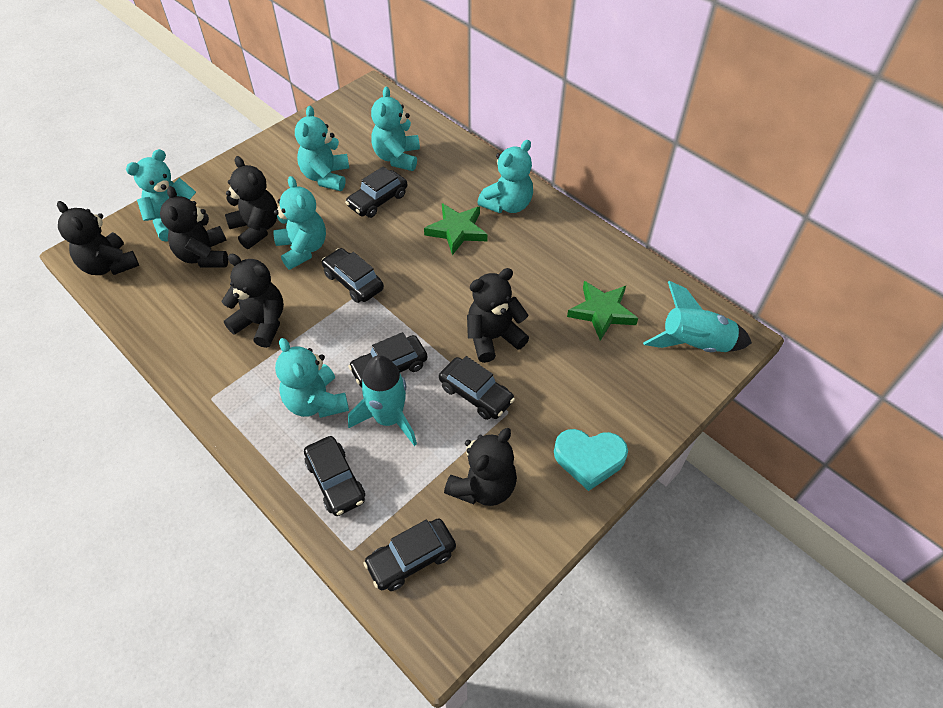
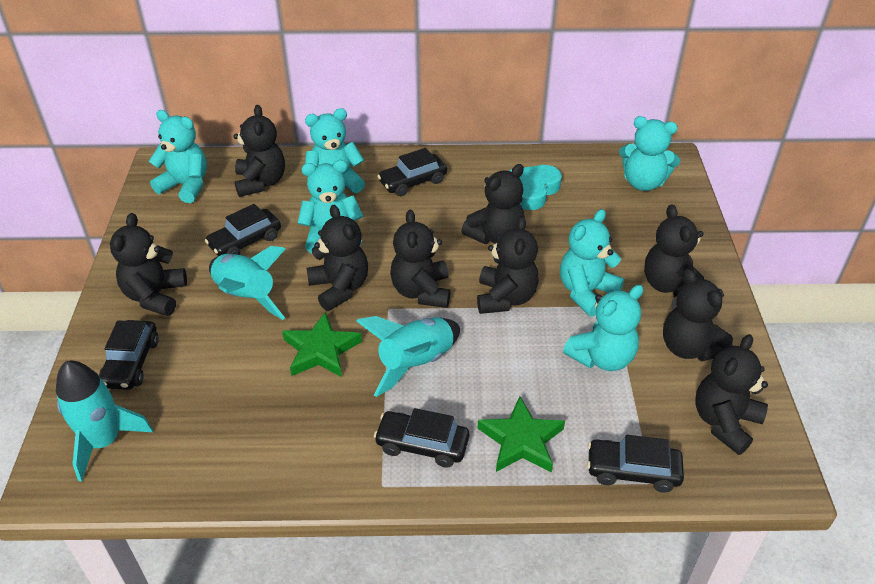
black car: [304,436,365,516] [322,248,384,303] [345,166,407,218] [348,332,428,387] [363,518,456,591] [439,356,515,420] = 6 -> [99,320,159,390] [205,204,281,256] [374,408,469,468] [377,148,447,196] [587,435,684,493] = 5
black teddy bear: [57,201,139,275] [160,186,228,268] [222,254,284,348] [225,156,277,249] [444,428,517,506] [467,268,529,363] = 6 -> [110,213,187,316] [234,105,285,197] [306,205,368,311] [390,210,451,308] [461,164,525,244] [477,216,539,314] [644,204,704,297] [663,269,733,361] [696,334,768,455] = 9
turquoise rocket: [348,355,417,446] [643,281,752,352] = 2 -> [56,361,153,482] [209,246,286,320] [357,316,460,397] = 3

